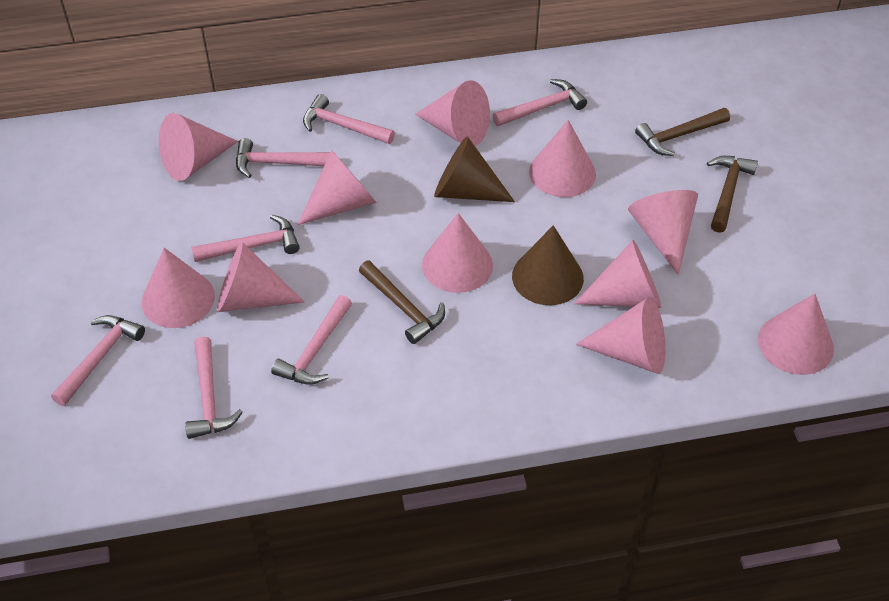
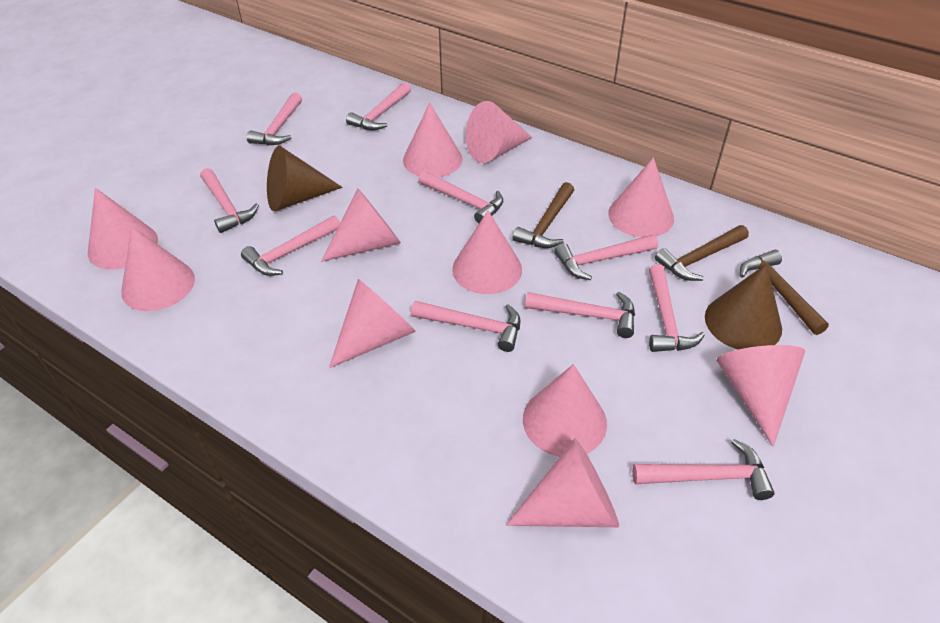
pink hammer: [51,315,145,406] [185,336,243,439] [191,215,300,262] [236,138,330,178] [271,295,352,385] [303,94,395,144] [493,79,587,126] = 7 -> [200,168,259,233] [241,216,340,276] [247,93,302,145] [346,82,411,130] [411,301,520,352] [418,171,503,224] [525,292,635,338] [554,235,658,280] [632,439,775,500] [649,264,705,352] = 10

